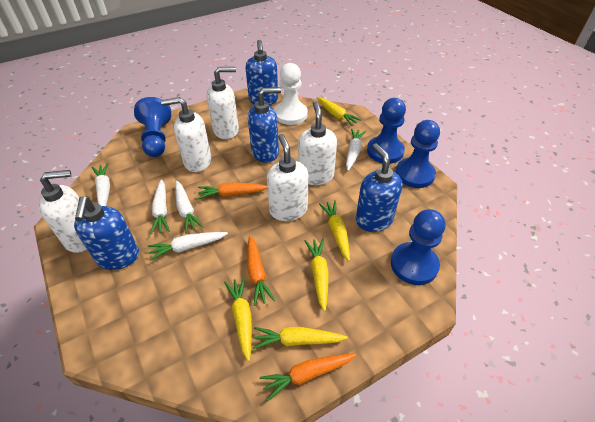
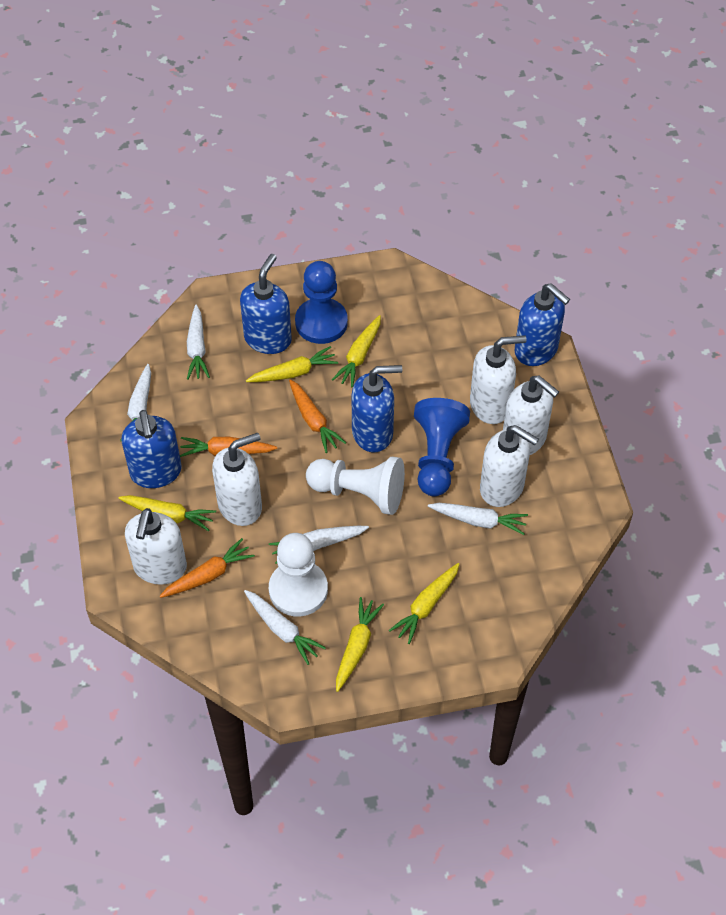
blue pawn: [134,97,171,157] [367,98,406,164] [391,209,445,285] [395,120,440,188] = 4 -> [295,261,348,344] [414,398,470,496] = 2
white pawn: [274,63,308,125] = 1 -> [269,533,328,617] [306,457,405,515] = 2

